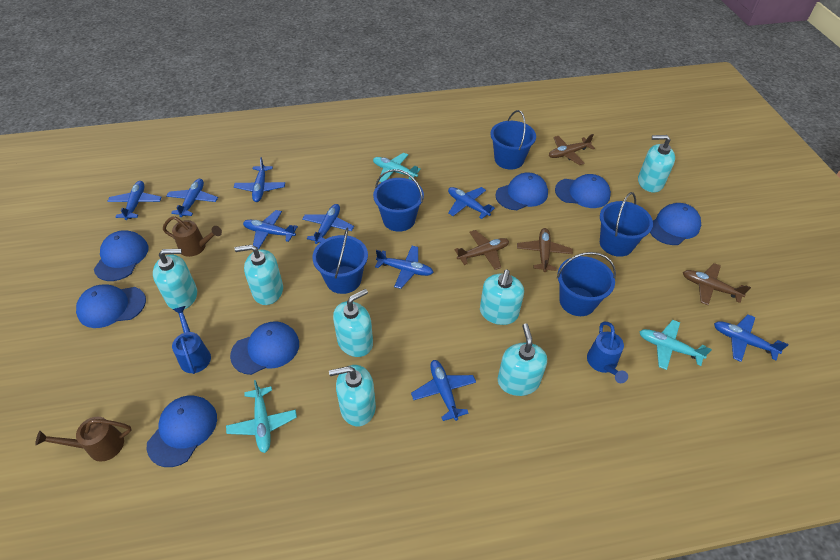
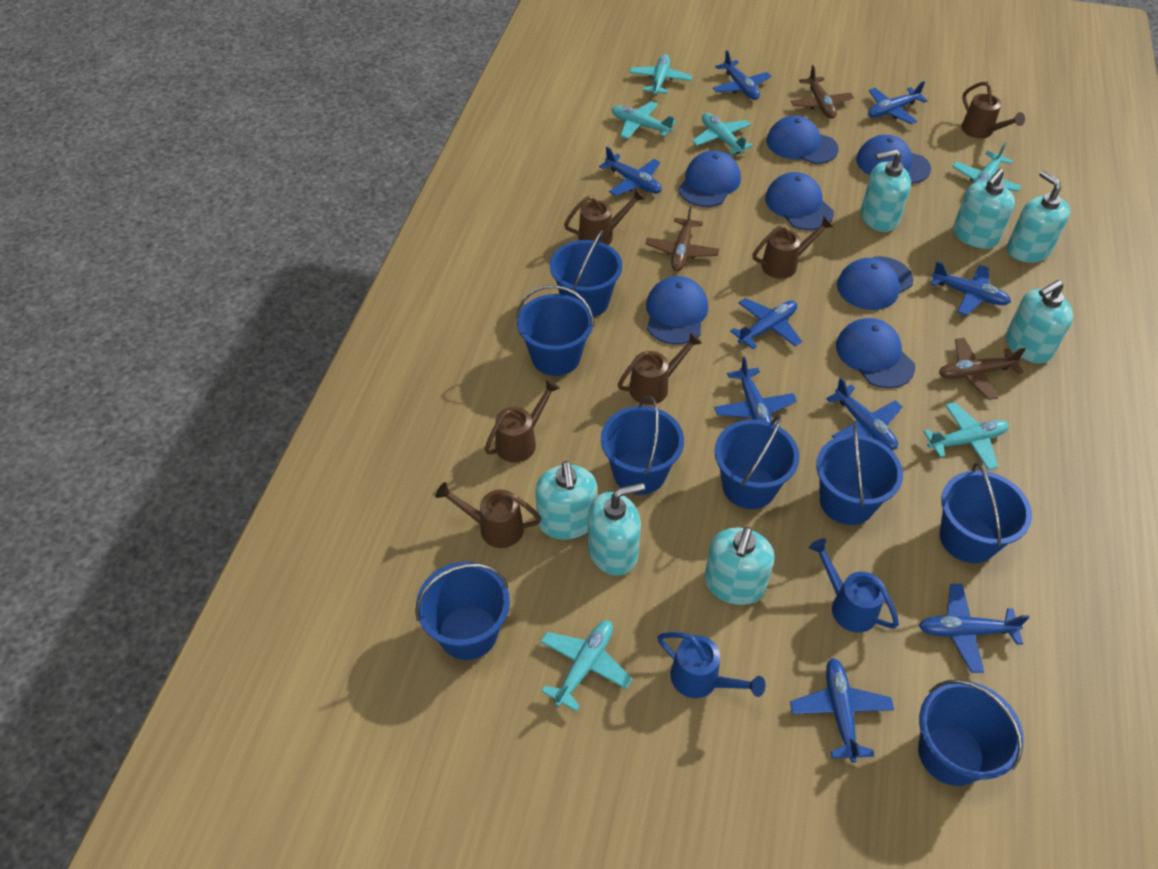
blue bucket: [312,228,368,294] [373,169,424,232] [490,110,536,170] [557,252,616,316] [600,192,653,257] = 5 -> [415,562,510,660] [516,285,594,376] [550,230,622,317] [601,396,684,495] [714,415,800,509] [816,425,903,525] [918,680,1024,786] [940,462,1032,563] = 8
brown plane: [454,230,509,270] [517,228,573,272] [549,134,595,165] [683,263,751,305] = 4 -> [646,206,719,271] [790,65,854,119] [939,338,1026,400] = 3
brown watering can: [35,416,132,461] [163,216,222,257] = 2 -> [435,482,541,548] [485,379,560,462] [564,189,645,245] [618,332,702,405] [753,217,833,279] [961,82,1025,138] = 6
turquoise plane: [226,380,297,453] [373,153,421,182] [639,320,712,370] = 3 -> [540,620,632,712] [611,101,676,139] [629,54,692,95] [692,113,753,155] [923,402,1009,470] [952,142,1021,192] = 6

